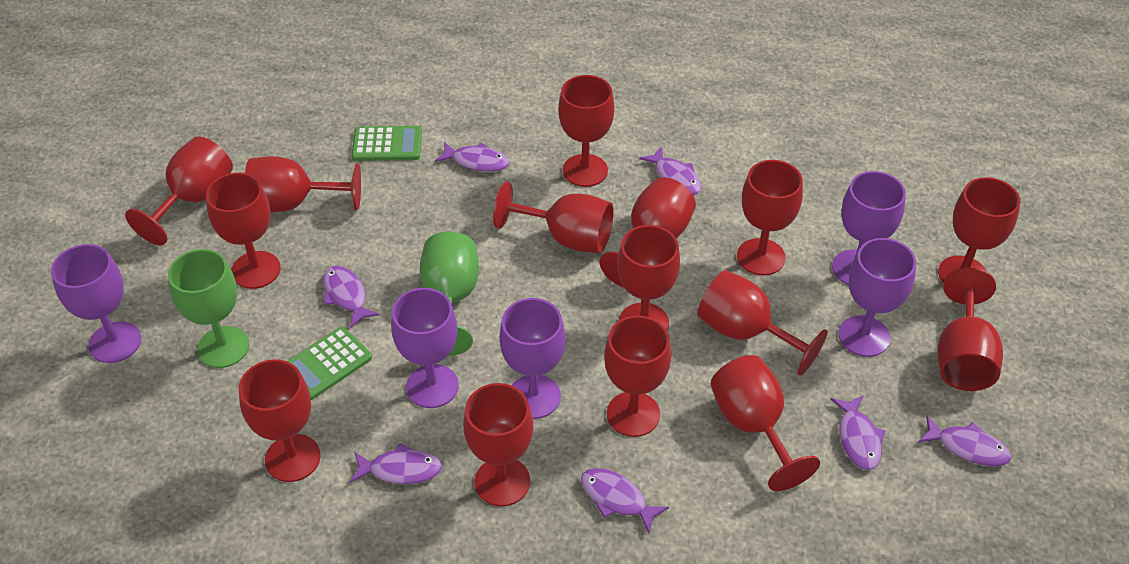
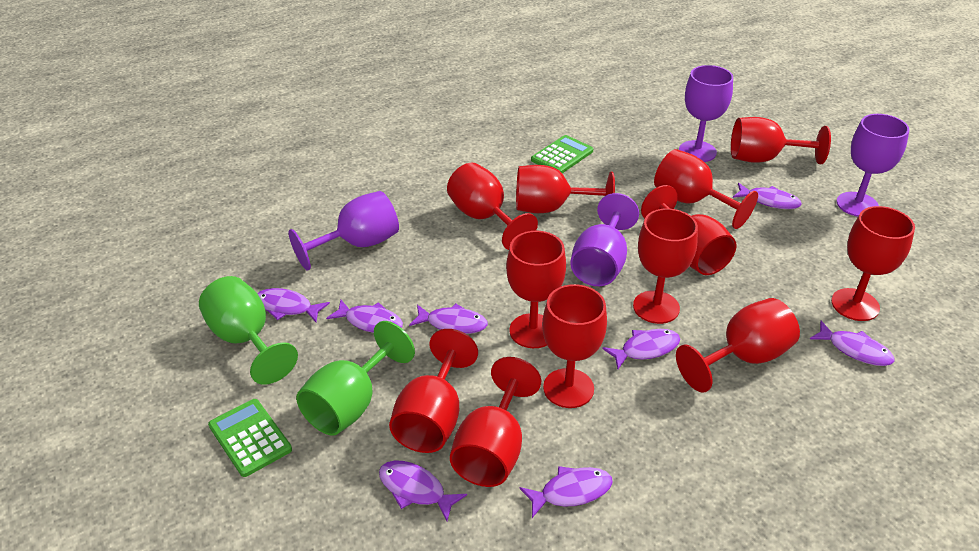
purple fish: [323,266,380,328] [350,443,442,484] [435,142,509,172] [581,468,669,533] [639,146,701,195] [831,395,886,470] [918,416,1011,466] = 7 -> [257,288,330,322] [326,300,403,333] [379,460,467,521] [409,304,488,334] [519,466,613,518] [602,329,680,369] [733,183,802,209] [810,321,895,366] = 8
purple goblet: [51,244,141,363] [391,288,459,408] [499,298,566,419] [832,171,906,285] [839,238,916,357] = 5 -> [289,191,399,271] [570,193,639,286] [679,65,733,162] [837,114,909,217] = 4
red goblet: [125,137,233,245] [206,173,281,289] [239,359,321,482] [245,156,361,212] [463,383,533,506] [493,182,614,253] [558,75,614,187] [600,177,696,288] [604,315,671,437] [617,225,680,331] [697,270,828,376] [711,355,820,491] [737,160,803,276] [938,177,1020,283] [938,268,1003,391] = 15 -> [389,329,478,453] [447,163,538,250] [450,357,541,487] [506,231,566,348] [516,165,615,213] [542,284,607,408] [633,208,698,324] [641,185,736,275] [654,149,758,229] [676,298,800,393] [731,117,831,164] [831,206,915,321] = 12

